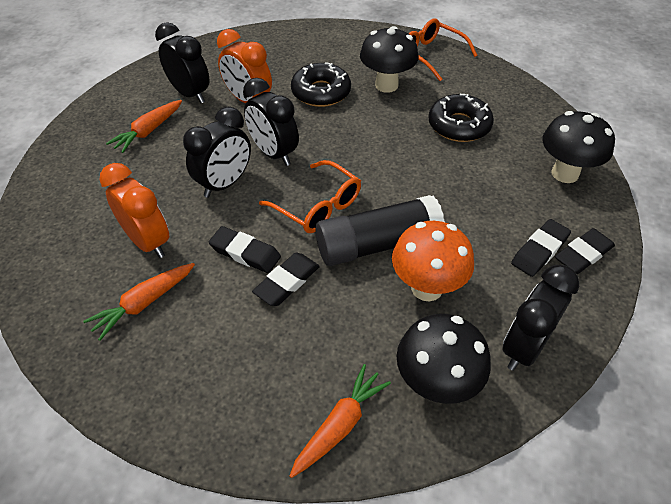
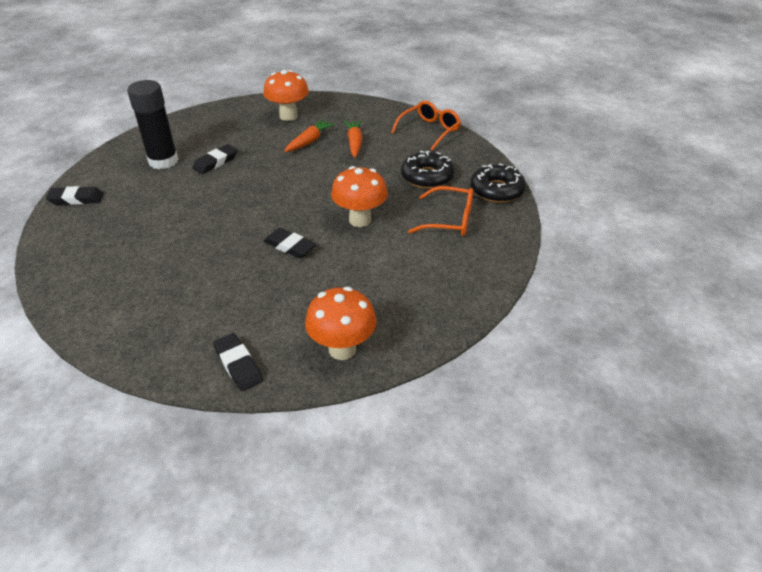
black clock: [155,22,209,103] [183,106,251,198] [243,78,299,166] [502,265,579,371] = 4 -> none = 0
black mushroom: [360,26,418,93] [397,314,491,404] [542,111,615,183] = 3 -> none = 0
orange carrot: [83,263,195,341] [106,100,182,153] [290,364,391,478] = 3 -> [284,119,335,152] [344,120,362,158] = 2
orange clock: [100,163,169,258] [217,29,272,103] = 2 -> none = 0
orange mushroom: [392,221,474,302] = 1 -> [263,70,309,121] [305,287,377,360] [331,166,388,227] = 3

